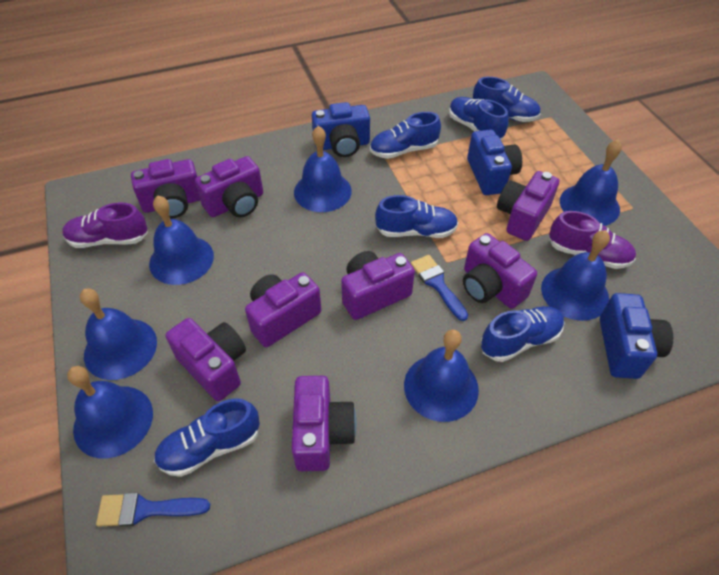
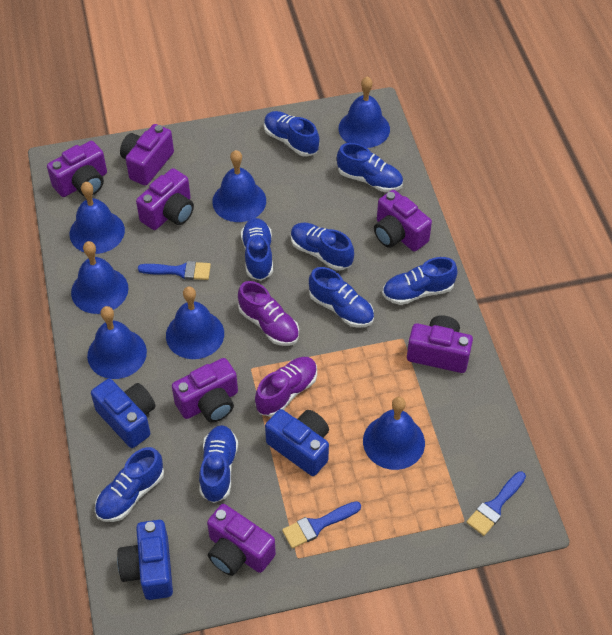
blue brush: [96,492,210,527] [411,255,468,321] = 2 -> [138,261,211,280] [282,501,361,549] [466,471,526,536] = 3
blue shoe: [154,398,260,477] [370,112,441,159] [375,195,458,238] [449,97,509,140] [473,77,540,122] [481,306,564,362] = 6 -> [95,447,164,522] [199,425,238,503] [241,218,273,281] [264,111,319,157] [291,223,354,270] [309,267,374,328] [337,143,403,192] [382,257,458,305] = 8
purple camera: [131,159,200,218] [166,318,246,401] [195,156,263,217] [245,272,321,347] [292,376,357,471] [341,251,415,320] [463,233,537,309] [497,171,559,241] = 8 -> [47,141,107,197] [120,124,174,186] [136,168,194,230] [172,358,238,422] [207,504,276,576] [374,190,432,252] [407,315,473,373] = 7

